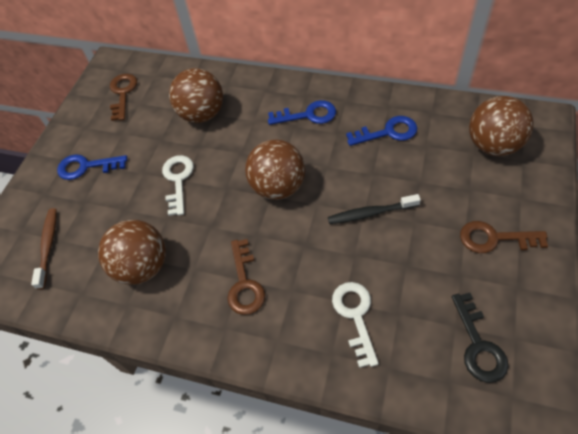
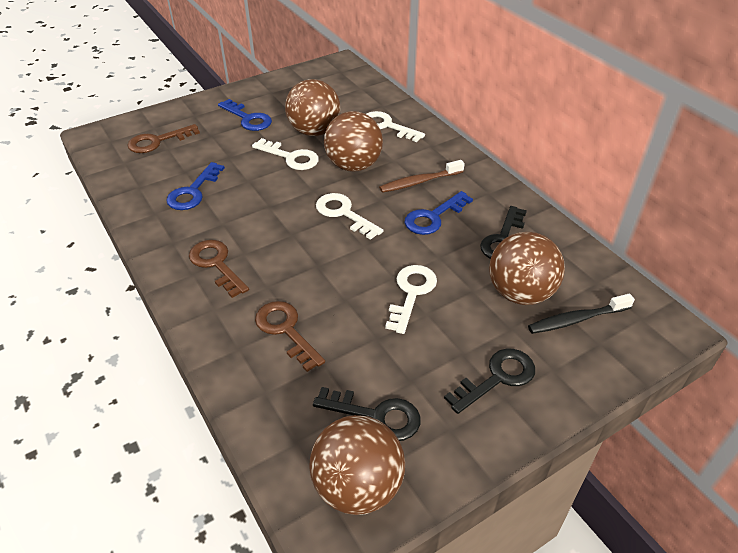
black key: [451,293,509,383] = 1 -> [313,387,421,441] [444,349,535,414] [480,206,527,259] = 3
white key: [162,155,194,216] [332,282,379,368] = 2 -> [252,138,319,170] [316,193,383,240] [367,111,425,142] [385,265,437,334] = 4

